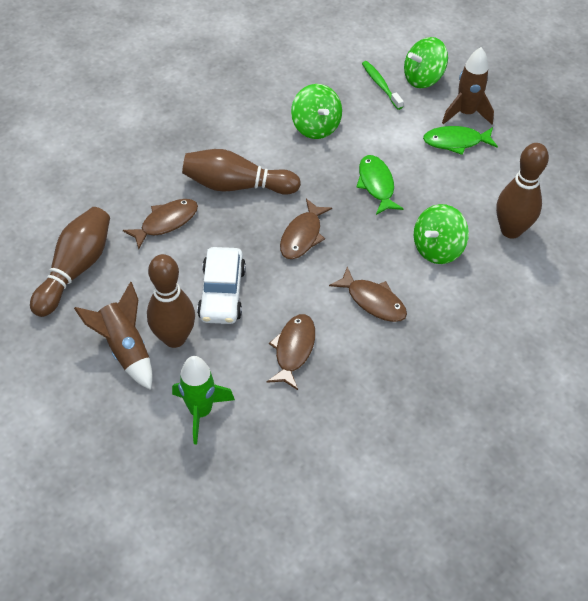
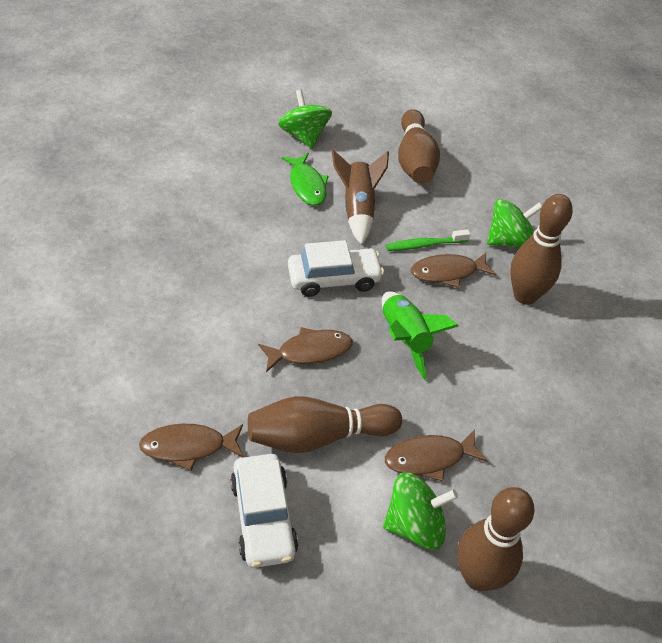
brown rocket: [74,282,153,390] [442,47,494,124] = 2 -> [332,150,389,245] = 1
green fish: [356,155,403,215] [423,126,498,155] = 2 -> [282,153,329,206] = 1
white car: [197,247,246,324] = 1 -> [230,454,298,568] [288,240,384,297] = 2

